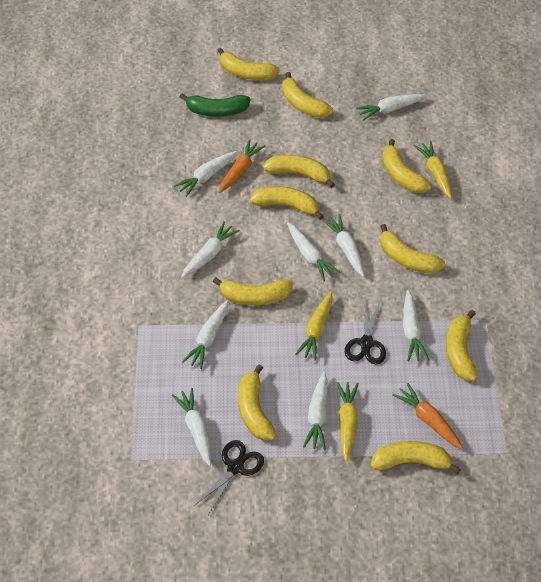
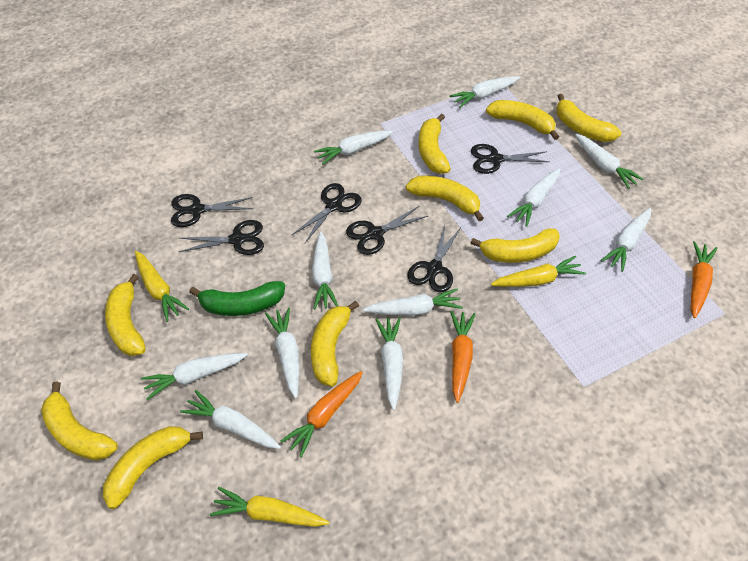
black scissors: [194,440,264,515] [345,300,386,365] = 2 -> [171,194,253,227] [179,220,264,255] [292,183,362,244] [346,206,428,255] [407,225,460,292] [471,144,549,174] = 6
orange carrot: [218,139,265,193] [392,383,463,450] = 2 -> [281,371,363,458] [450,311,476,403] [690,241,717,318] = 3
white carrot: [172,388,211,466] [174,151,237,197] [181,221,240,278] [182,300,228,369] [287,223,340,281] [303,371,328,450] [322,214,364,277] [356,94,426,121] [403,290,429,361] = 9 -> [141,353,248,400] [180,390,281,449] [265,308,299,398] [312,232,338,309] [314,131,393,165] [363,288,463,316] [375,317,403,410] [450,76,520,108] [507,168,561,227] [575,134,643,189] [601,208,651,272] = 11
yellow banana: [213,277,293,305] [217,48,280,80] [238,365,276,441] [250,186,324,220] [263,155,335,188] [282,72,333,118] [371,441,461,474] [380,224,445,274] [382,139,431,193] [446,310,478,381] = 10 -> [41,381,118,461] [103,426,203,509] [105,274,146,356] [311,301,359,386] [406,176,484,221] [418,114,451,174] [470,228,560,263] [486,100,559,140] [556,94,621,142] = 9

